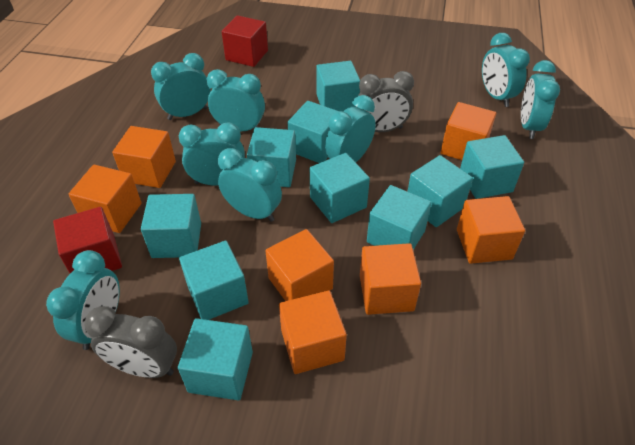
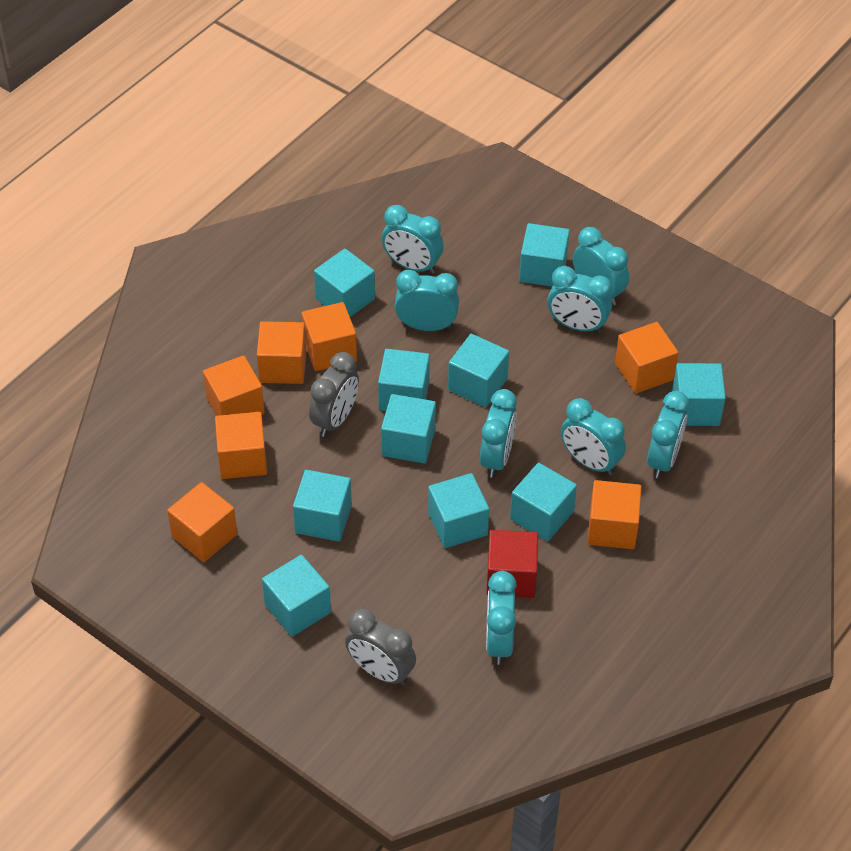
red cube: [53,207,122,273] [222,15,268,67] = 2 -> [486,530,538,598] = 1

